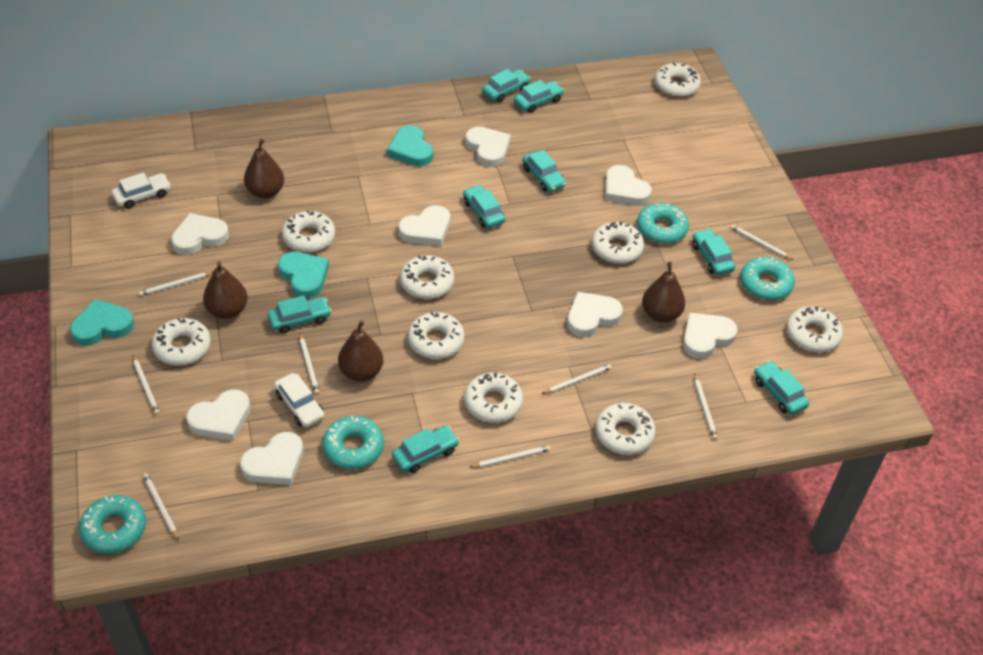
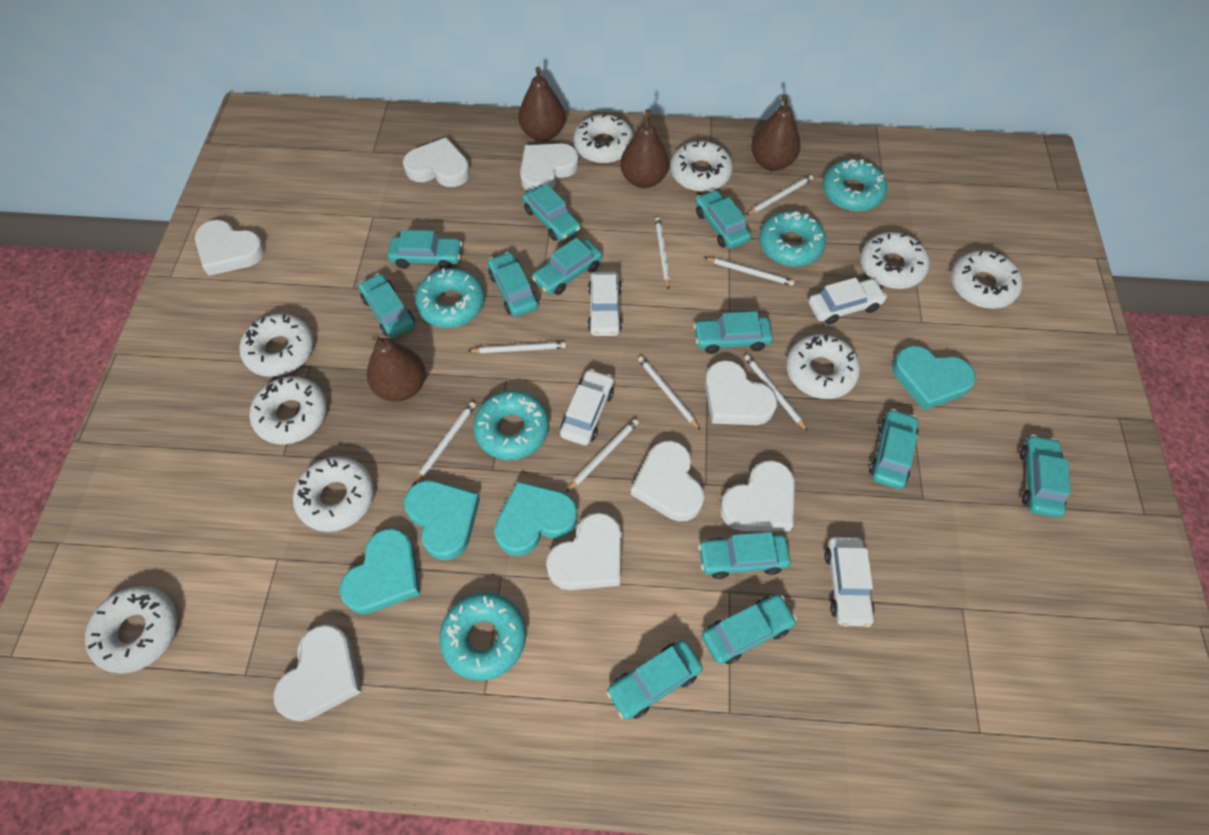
turquoise car: [268,295,331,333] [392,426,459,473] [463,185,505,228] [482,69,531,102] [514,80,564,113] [522,150,566,192] [693,229,735,275] [754,361,809,415] = 8 -> [358,273,415,338] [388,230,463,269] [488,252,538,317] [522,184,581,241] [532,238,602,295] [606,640,703,720] [693,311,773,354] [695,190,751,249] [698,532,791,579] [702,594,797,664] [869,409,918,489] [1020,435,1071,518] = 12
turquoise donut: [79,495,146,554] [322,416,384,469] [637,203,689,244] [740,257,795,300] = 4 -> [415,268,485,328] [439,592,526,681] [473,391,549,460] [759,211,826,267] [822,159,887,211] = 5
turquoise heart: [70,299,134,346] [278,252,329,298] [387,125,433,166] = 3 -> [340,528,420,614] [404,480,480,560] [494,481,578,556] [892,346,976,410] = 4
white car: [112,172,171,209] [274,373,325,427] = 2 -> [560,369,614,445] [588,272,622,336] [808,277,887,324] [824,537,875,627] = 4

